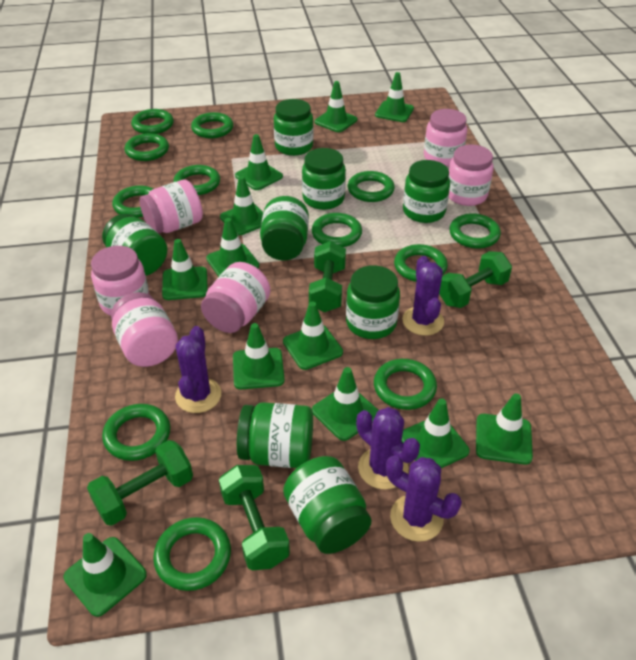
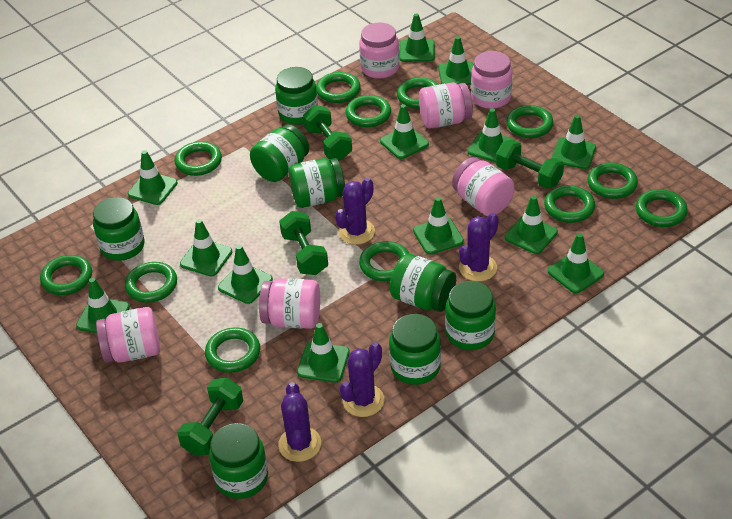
green traffic cone: [64,533,147,617] [162,239,208,300] [206,218,259,277] [220,176,263,235] [233,323,284,389] [235,134,283,190] [283,301,343,370] [312,367,378,441] [315,81,357,132] [375,72,414,122] [401,398,470,468] [476,394,533,465] = 12 -> [76,278,130,333] [128,150,177,205] [180,219,232,276] [218,245,273,304] [297,323,350,383] [380,104,429,159] [399,13,435,62] [413,197,464,254] [438,36,474,85] [467,108,514,162] [505,195,558,254] [548,233,604,293] [551,115,596,169] = 13

